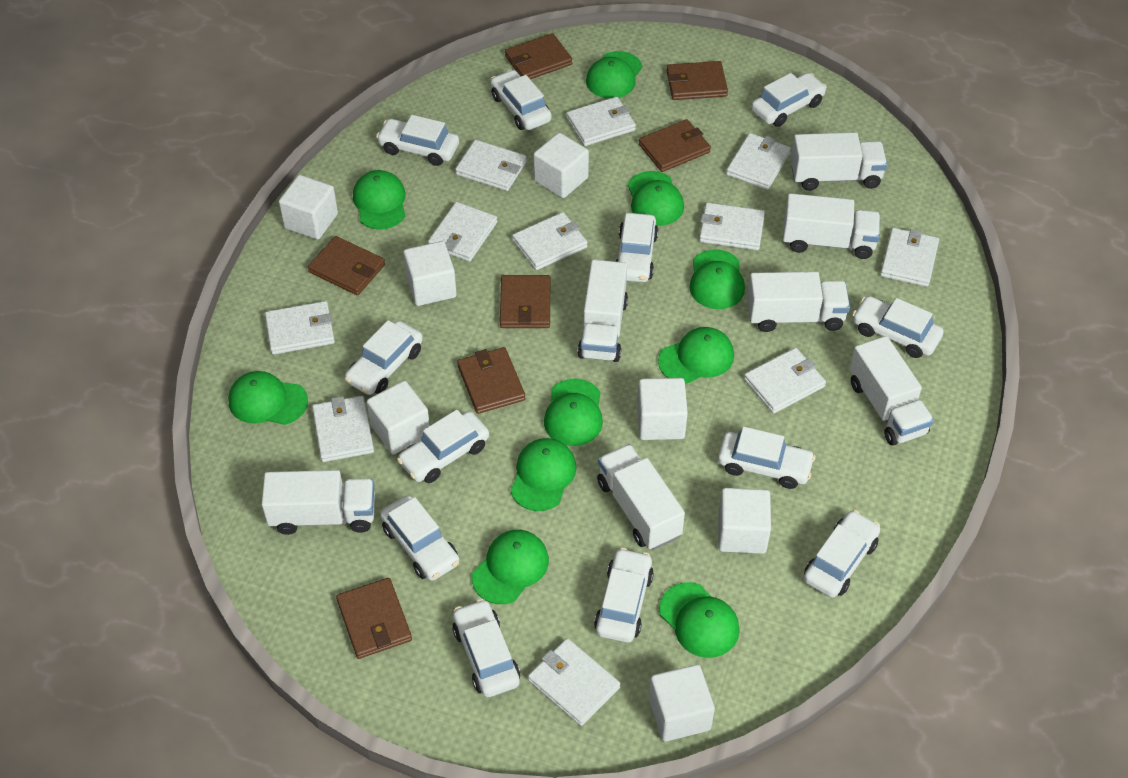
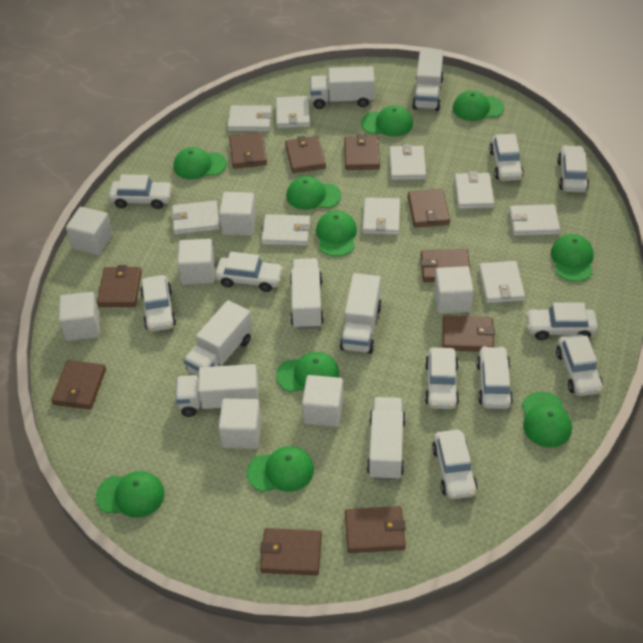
brown wallet: [308,236,385,295] [336,578,412,659] [457,347,525,414] [500,275,550,328] [505,33,572,79] [639,119,711,172] [666,61,728,100] = 7 -> [51,360,106,409] [97,265,142,307] [229,132,267,169] [260,528,322,575] [285,136,326,173] [344,134,380,170] [345,506,406,553] [408,189,450,227] [420,249,471,282] [442,315,495,352] = 10
white car: [344,320,423,395] [376,115,459,166] [380,496,459,581] [397,410,489,483] [453,599,520,697] [490,69,552,130] [594,548,654,643] [615,213,658,282] [718,427,816,489] [751,73,827,127] [804,510,880,598] [852,296,944,358] = 12 -> [109,174,173,209] [140,275,176,332] [215,252,284,292] [425,347,459,409] [432,430,478,499] [476,346,513,409] [489,134,524,181] [525,303,598,340] [556,334,603,396] [557,145,589,193] = 10
white wallet: [265,301,335,355] [312,396,374,462] [428,202,497,262] [455,140,527,191] [512,212,588,270] [528,638,621,726] [566,97,636,146] [699,203,765,250] [726,133,791,190] [744,348,826,414] [880,228,939,287] = 11 -> [171,201,220,235] [227,105,272,132] [261,214,310,246] [276,96,310,129] [362,197,400,235] [389,144,426,180] [454,171,495,209] [479,261,525,303] [509,204,560,236] = 9

